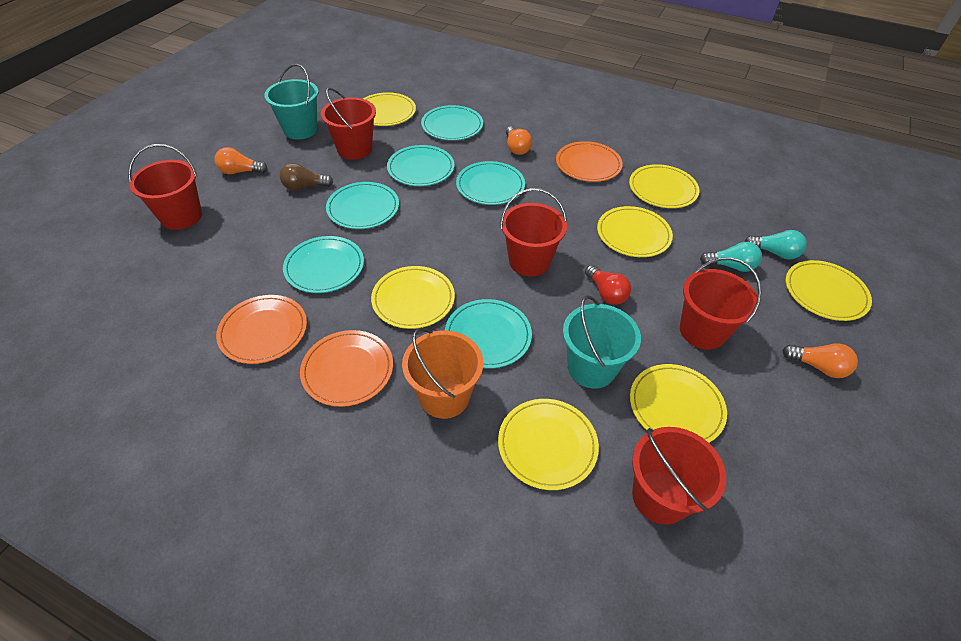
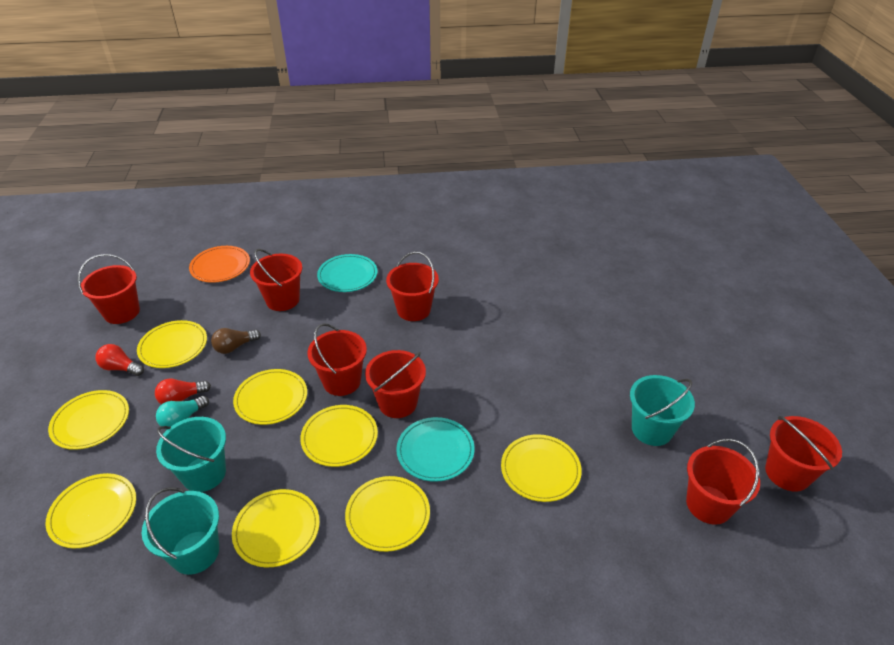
orange bucket: [402,328,483,419] = 1 -> none = 0
orange light bulb: [214,147,268,174] [506,126,532,155] [782,343,858,378] = 3 -> none = 0
orange plate: [216,295,307,364] [300,330,393,407] [556,141,623,182] = 3 -> [189,246,250,283] = 1
red bucket: [128,144,202,230] [321,87,376,160] [500,188,567,277] [632,427,726,525] [680,257,762,349] = 5 -> [78,254,140,324] [250,249,302,311] [307,323,367,396] [365,350,426,418] [386,251,439,321] [686,439,760,525] [765,416,842,492] = 7
red light bulb: [585,265,631,305] = 1 -> [95,344,144,376] [155,378,211,405] = 2
turquoise bucket: [264,64,319,140] [563,296,641,389] = 2 -> [142,487,219,575] [156,417,226,492] [630,375,695,446] = 3
turquoise light bulb: [700,242,762,272] [744,230,807,260] = 2 -> [156,396,209,427] = 1
turquoise plate: [283,236,364,293] [326,182,399,229] [387,145,454,186] [421,105,483,141] [445,299,532,369] [456,161,525,205] = 6 -> [317,254,377,292] [396,417,475,482] = 2
yellow plate: [363,92,416,126] [371,266,455,329] [498,399,599,490] [597,206,673,257] [629,164,699,208] [630,364,727,443] [786,260,872,321] = 7 -> [46,473,136,548] [48,390,129,450] [137,320,207,368] [232,489,320,567] [233,369,307,425] [300,405,378,467] [345,476,430,552] [501,434,582,502] = 8

